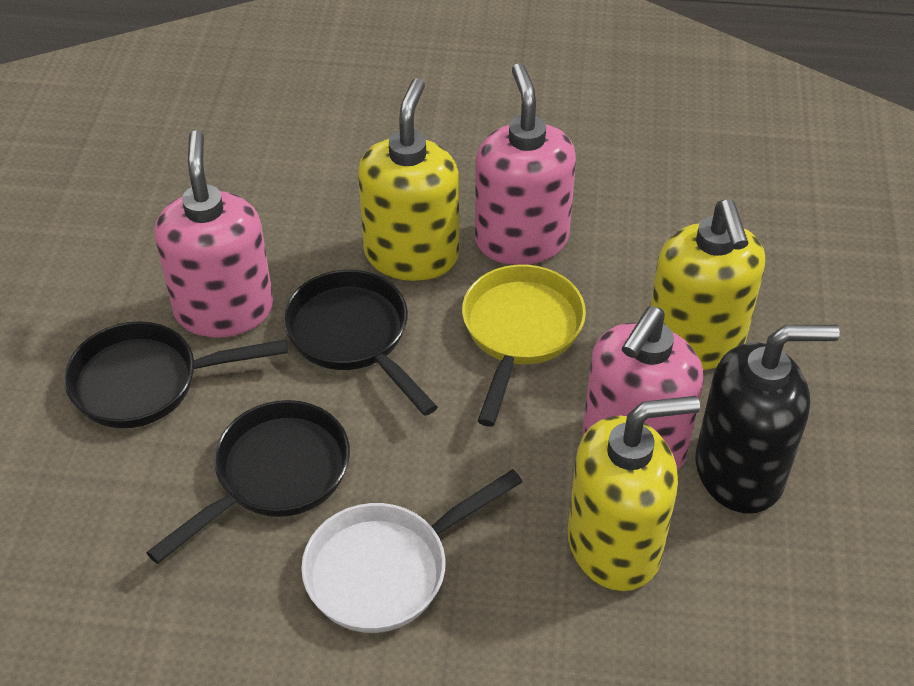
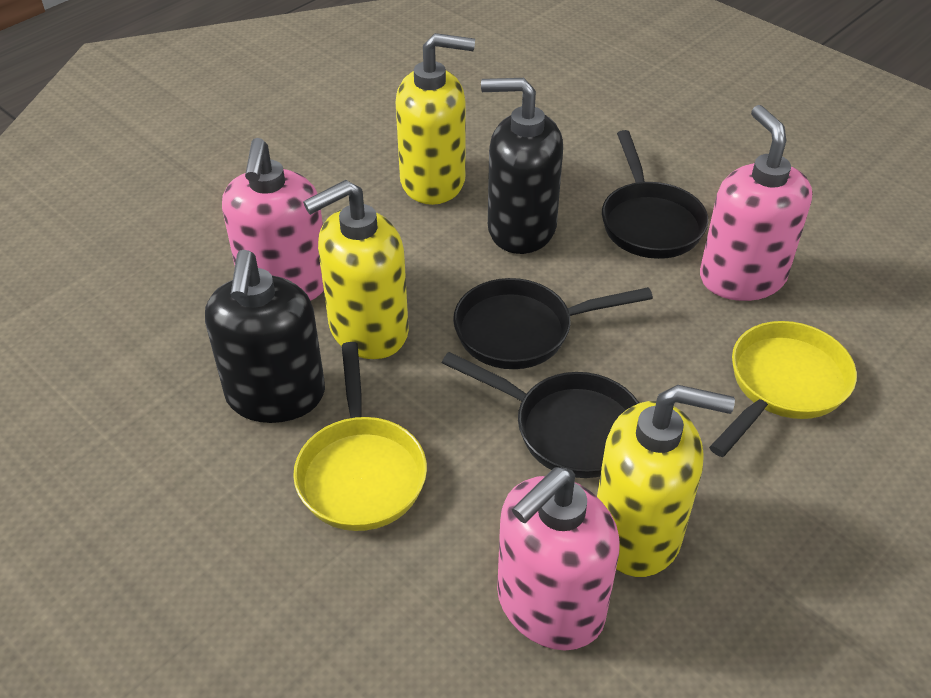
black soap dispenser: [695,325,840,513] = 1 -> [205,250,325,423] [481,78,563,254] = 2
white pan: [301,469,522,633] = 1 -> none = 0
yellow pan: [462,265,586,427] = 1 -> [293,342,427,531] [709,321,857,457] = 2

